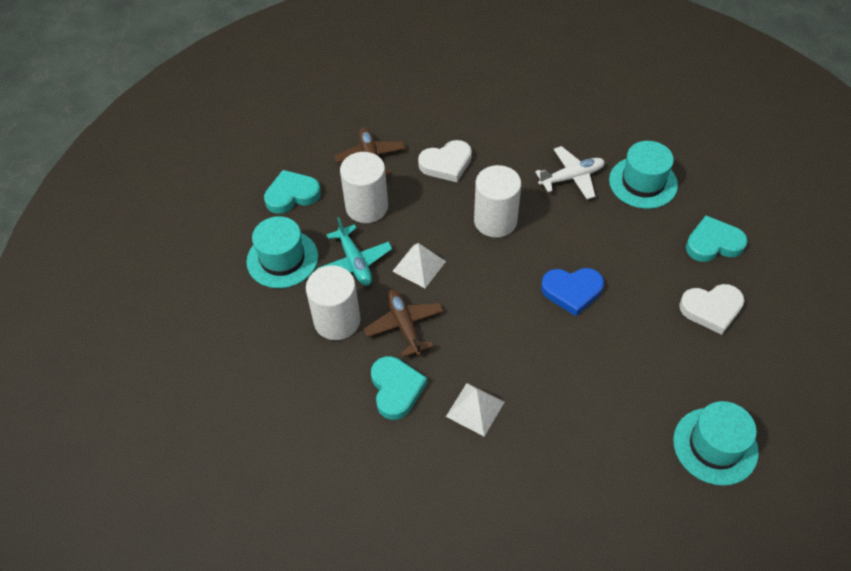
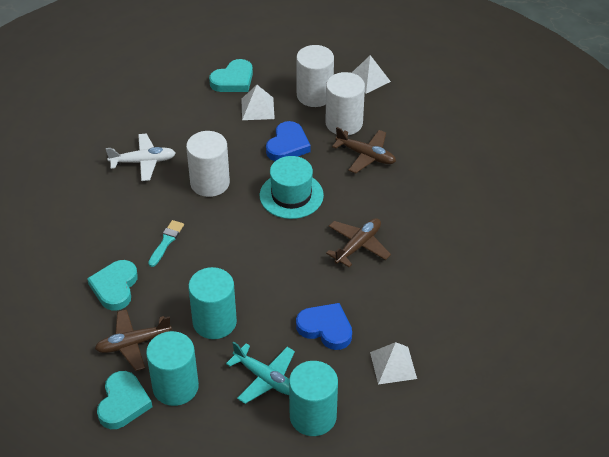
blue heart: [541,268,604,316] = 1 -> [266,121,311,161] [296,303,352,350] = 2
brown plane: [335,127,406,175] [364,289,443,357] = 2 -> [95,309,172,371] [326,218,391,267] [332,127,396,173] = 3
turquoise brush: none = 0 -> [148,220,184,267] = 1
turquoise cylinder: none = 0 -> [146,331,199,406] [188,267,237,339] [289,361,338,436] = 3
turquoise hat: [246,216,318,288] [609,141,678,209] [673,401,759,486] = 3 -> [260,156,324,219] = 1
white heart: [418,140,472,182] [679,284,745,335] = 2 -> none = 0
white pyramid: [392,243,446,288] [446,383,505,436] = 2 -> [241,85,275,120] [352,55,391,94] [370,342,417,384] = 3

